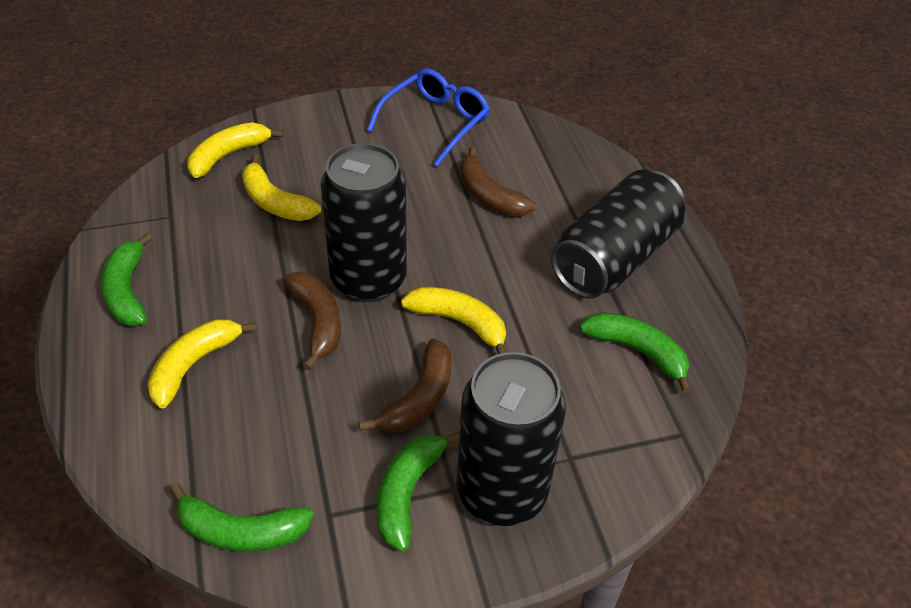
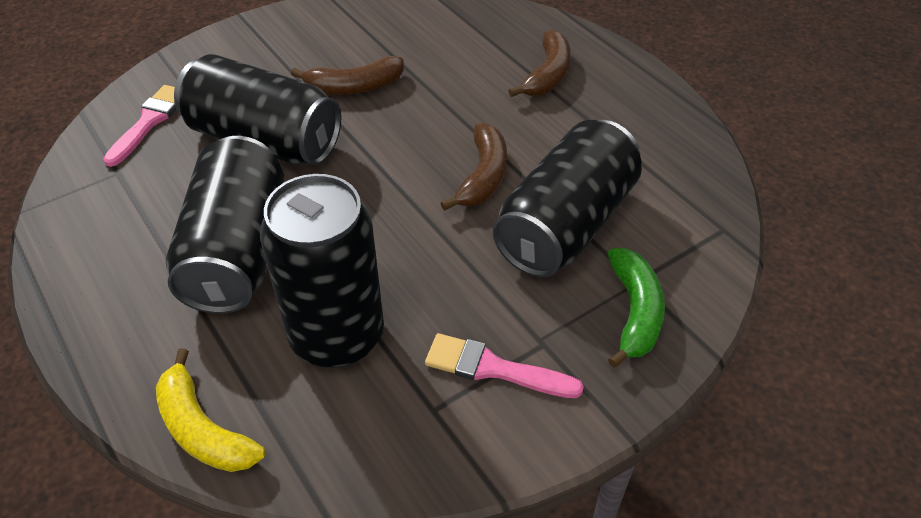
black can: [320,143,407,302] [456,352,566,526] [551,170,685,299] = 3 -> [166,136,284,314] [174,54,341,165] [260,174,384,368] [493,120,642,277] = 4
blue glasses: [367,68,490,167] = 1 -> none = 0
green banana: [101,233,152,326] [170,483,314,552] [377,431,460,552] [579,312,691,393] = 4 -> [608,248,665,368] = 1
pink brush: none = 0 -> [103,85,177,167] [425,333,584,398] = 2
yellow banana: [148,319,257,409] [187,122,284,178] [242,155,321,221] [401,287,507,354] = 4 -> [156,349,265,472] = 1

